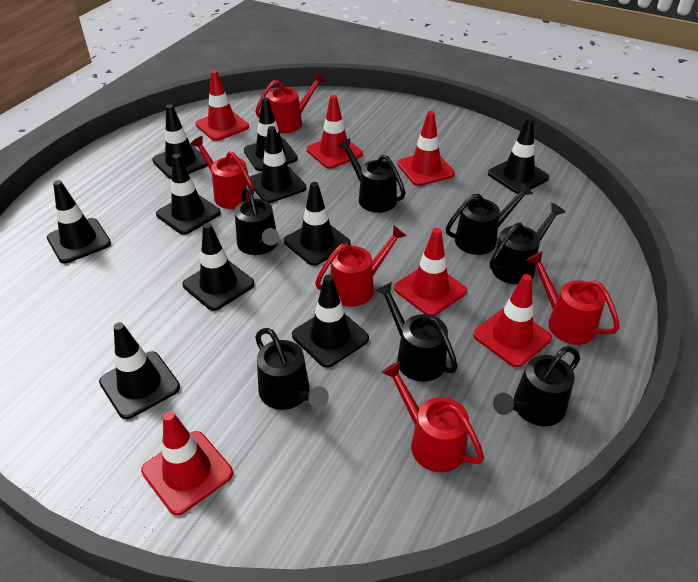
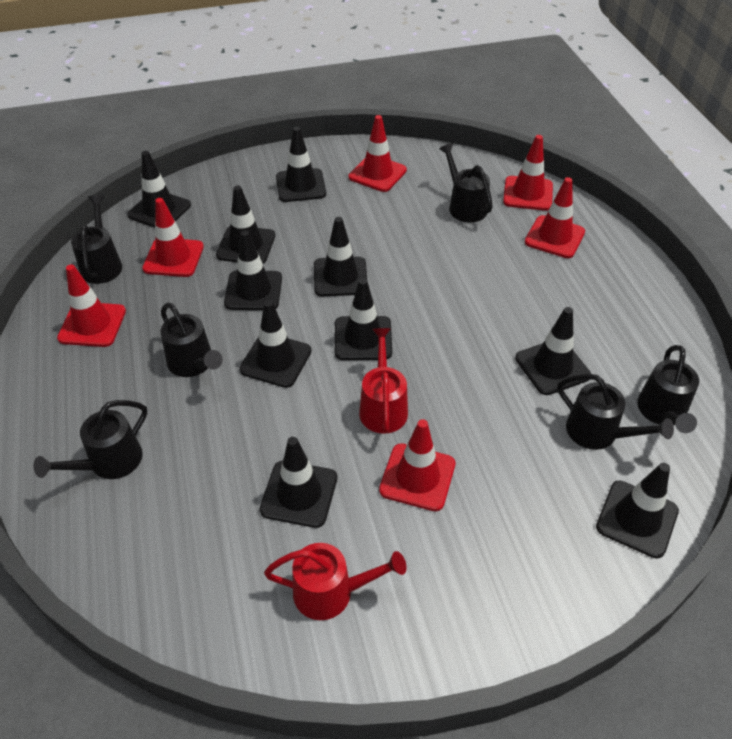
black watering can: [235,185,279,255] [255,328,329,410] [338,138,406,213] [375,282,458,382] [446,183,533,255] [490,203,565,284] [493,346,580,426] = 7 -> [33,400,147,479] [71,195,122,284] [160,303,223,377] [439,143,493,223] [557,374,674,450] [637,345,699,433] = 6
red watering can: [190,136,254,209] [255,73,325,133] [315,225,406,307] [382,362,484,472] [526,251,620,345] = 5 -> [264,543,407,620] [359,328,408,434] = 2

